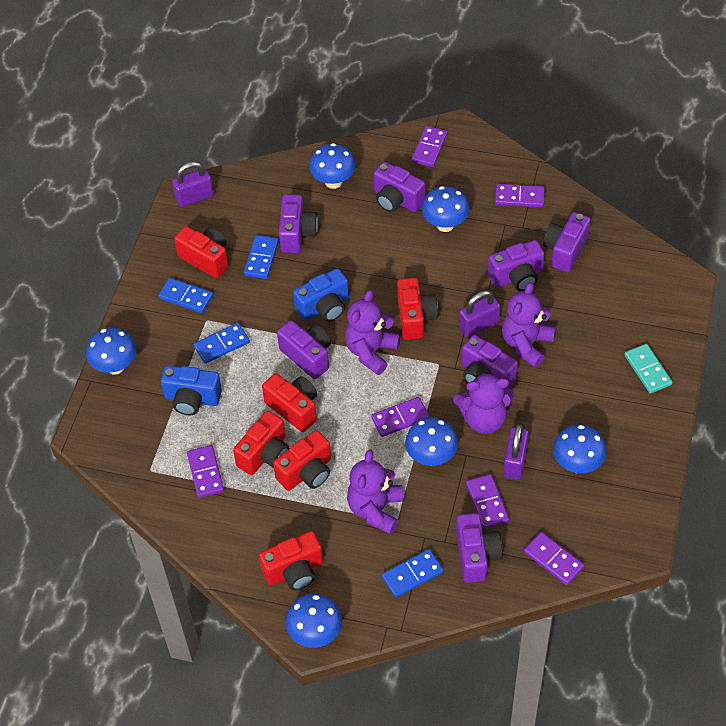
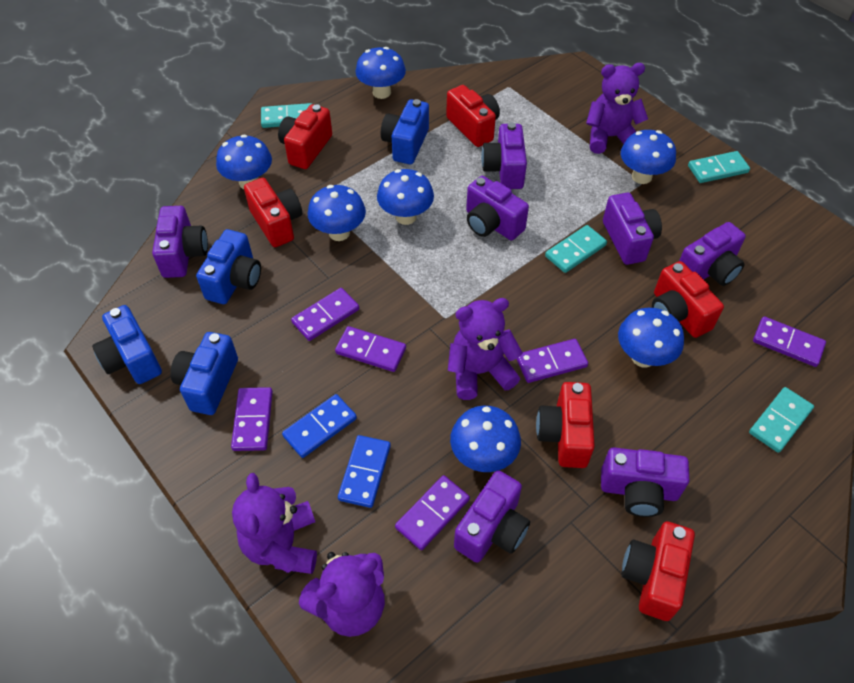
blue camera: [161,365,222,415] [293,269,349,322] = 2 -> [92,305,162,384] [170,332,238,415] [196,229,261,304] [381,99,429,164] = 4
blue domino: [158,278,213,313] [194,323,250,364] [244,235,279,279] [382,549,443,598] = 4 -> [282,394,357,458] [338,435,391,508] = 2
blue mushroom: [86,328,137,375] [286,593,342,648] [309,143,356,189] [405,417,458,466] [422,186,470,232] [553,425,607,473] = 6 -> [216,134,272,189] [308,185,366,241] [356,47,406,99] [377,169,434,225] [450,406,521,472] [618,308,684,368] [621,130,676,184] = 7
purple padlock: [172,162,214,207] [459,290,500,338] [503,424,529,480] = 3 -> none = 0
turquoise domino: [625,344,673,394] = 1 -> [261,103,312,128] [545,225,607,273] [688,151,750,183] [749,387,814,453] = 4

